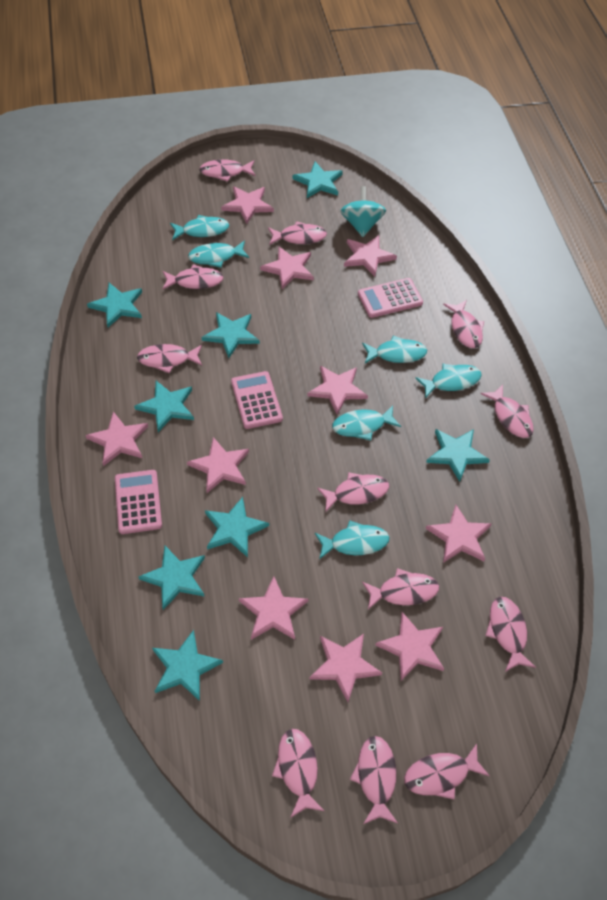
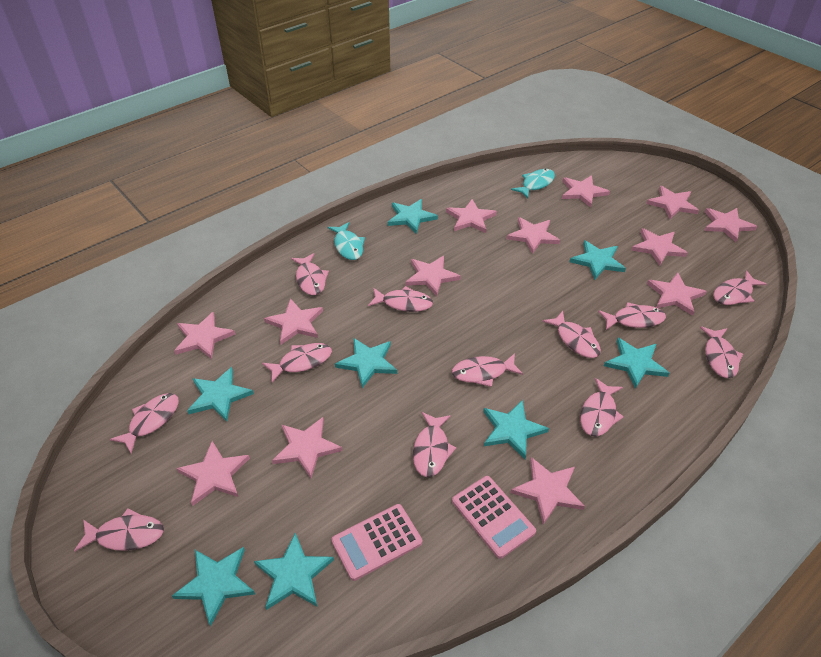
pink calculator: [115,470,162,534] [231,371,283,429] [358,278,423,318] = 3 -> [331,504,422,581] [452,476,536,559] = 2
pink star: [85,411,148,466] [187,437,249,493] [221,186,274,224] [239,576,308,640] [260,246,314,289] [307,366,368,415] [309,634,382,702] [344,235,397,277] [375,612,444,681] [425,505,492,563] = 10 -> [174,312,235,359] [176,441,250,506] [264,299,323,345] [272,417,343,478] [405,256,461,296] [446,199,497,233] [507,217,560,254] [510,457,585,525] [562,175,610,208] [631,228,688,266] [646,186,699,219] [647,273,707,316] [704,208,757,242] = 13
turquoise fish: [170,215,229,240] [188,240,249,268] [315,520,389,559] [332,406,401,440] [362,335,427,363] [416,364,482,398] = 6 -> [327,222,365,260] [511,169,555,198] = 2
turquoise spinning top: [340,186,386,237] = 1 -> none = 0

